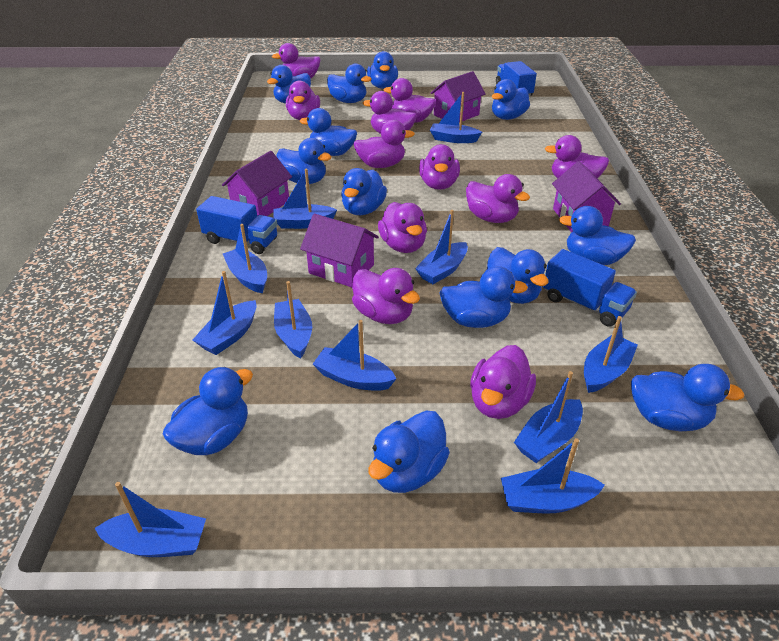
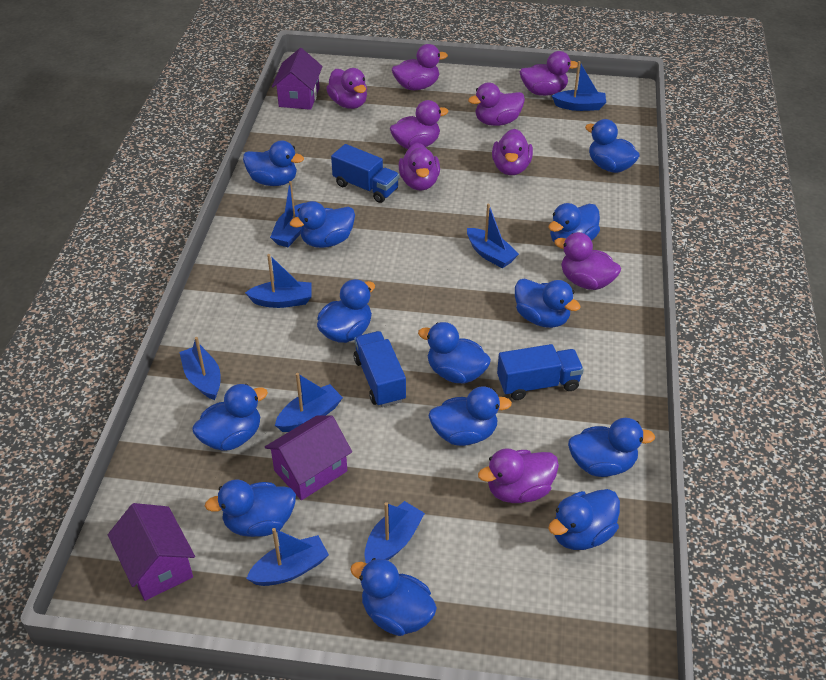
blue boat: [95,482,206,557] [193,271,257,355] [223,224,267,293] [274,169,337,229] [274,281,312,359] [313,320,397,391] [415,210,468,284] [430,92,482,143] [501,438,605,514] [514,371,583,463] [584,316,638,393] = 11 -> [180,337,221,400] [245,254,312,308] [246,528,329,586] [270,181,305,247] [275,373,343,432] [364,501,425,564] [467,204,519,268] [552,61,606,111] = 8
purple duck: [272,43,320,78] [286,80,320,120] [352,268,420,324] [353,120,415,168] [363,91,417,134] [378,202,427,253] [383,78,436,123] [419,144,460,190] [466,174,530,223] [470,345,536,419] [545,135,609,178] = 11 -> [326,68,367,109] [390,100,448,149] [392,44,448,90] [399,143,440,191] [468,83,525,126] [478,448,559,503] [492,129,533,175] [520,51,578,96] [554,232,621,290] = 9
purple house: [222,151,292,216] [300,214,379,287] [431,71,486,123] [552,161,621,233] = 4 -> [108,503,195,601] [265,415,352,500] [272,48,323,110] = 3

